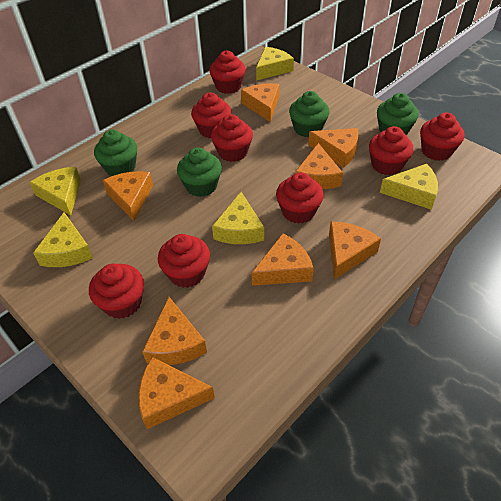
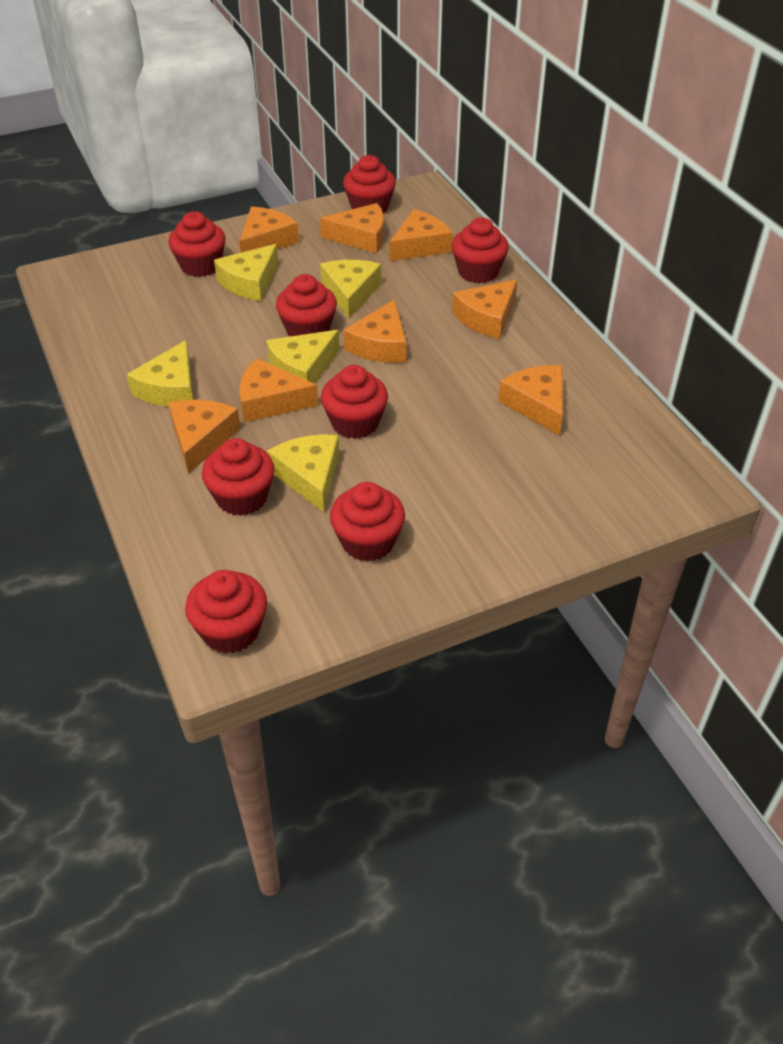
green cupcake: [94,129,137,176] [177,147,222,197] [289,91,330,137] [377,93,418,135] = 4 -> none = 0

